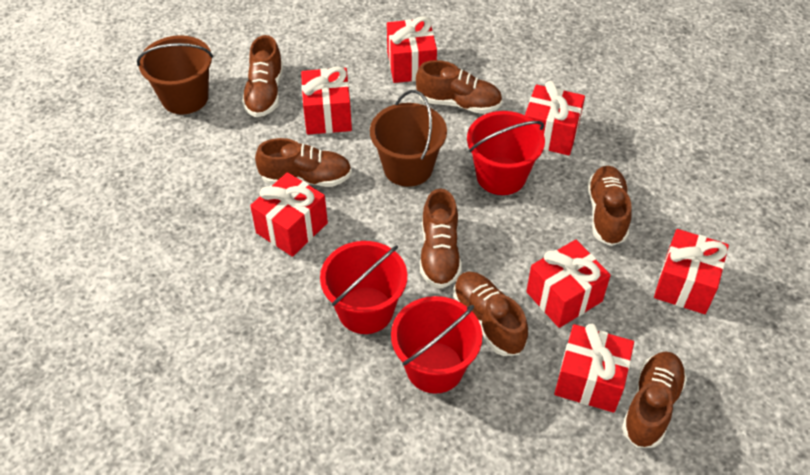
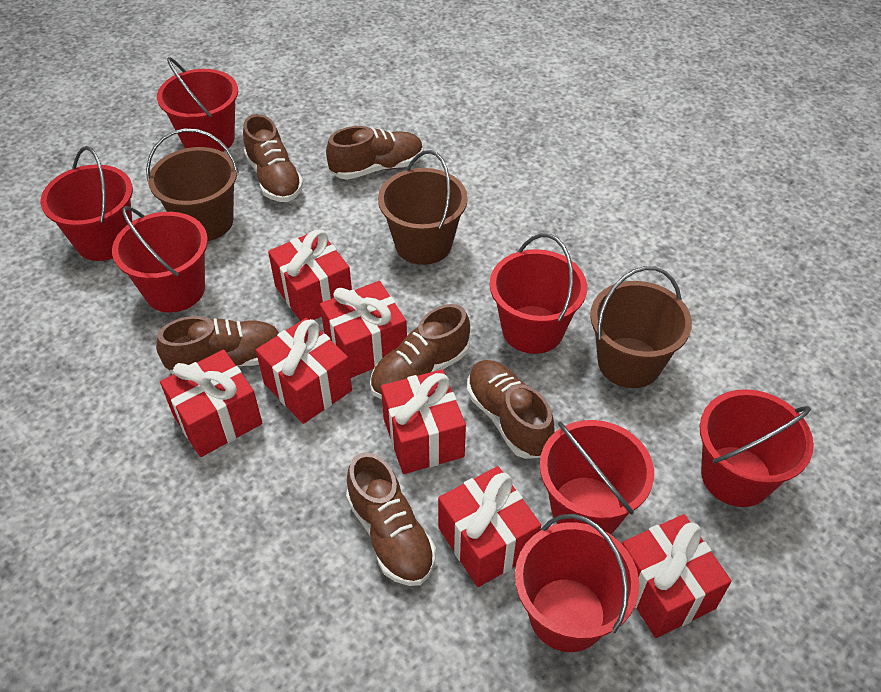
brown bucket: [137,35,213,115] [370,90,447,187] = 2 -> [146,128,239,241] [378,150,468,265] [590,266,692,388] = 3
brown shoe: [242,35,283,117] [255,138,352,187] [416,60,502,114] [420,189,462,289] [453,272,528,356] [587,166,632,246] [622,351,687,448] = 7 -> [156,316,279,375] [243,114,303,202] [326,126,423,180] [346,452,436,586] [370,304,470,399] [467,360,554,459] = 6
red bucket: [320,241,407,334] [391,296,482,394] [467,111,545,195] = 3 -> [41,146,133,261] [112,206,208,313] [157,57,238,152] [490,234,587,354] [515,514,639,652] [540,420,654,534] [700,389,814,507] = 7

